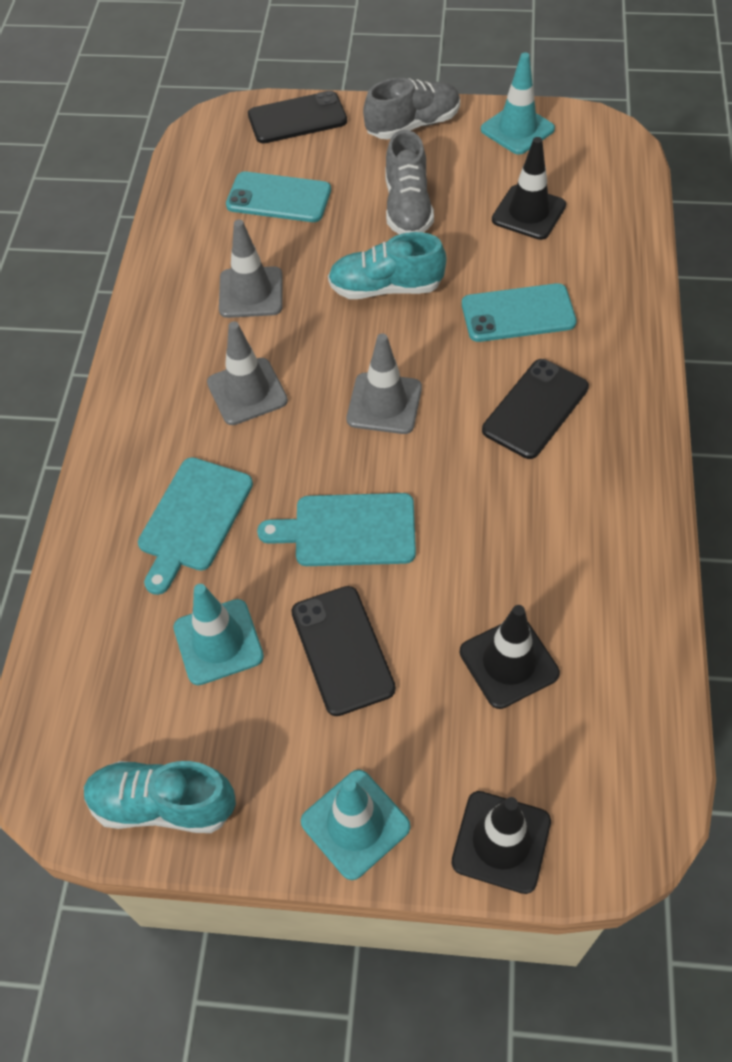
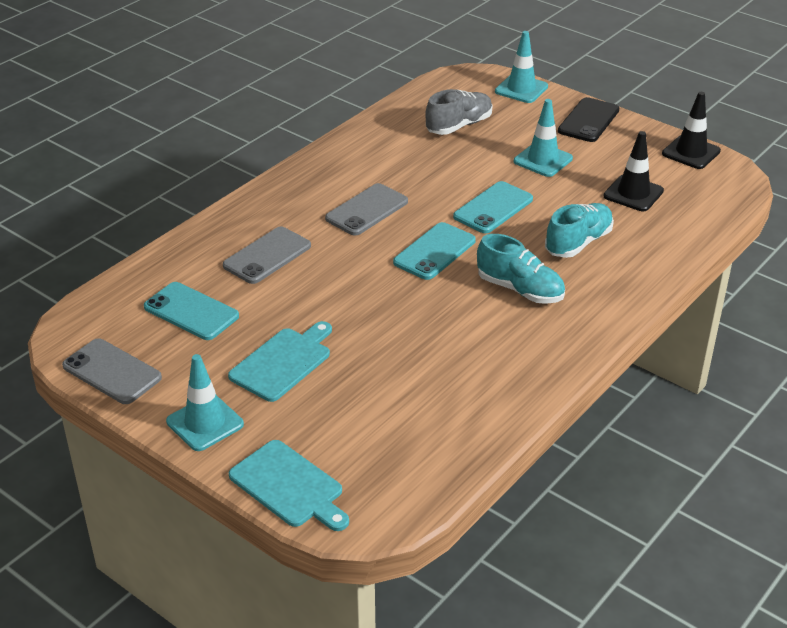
black phone: [248,91,347,143] [291,586,396,716] [482,359,589,459] = 3 -> [558,97,619,142] = 1
black traffic cone: [451,791,551,894] [460,605,560,709] [492,137,566,240] = 3 -> [604,131,664,211] [662,92,721,169] = 2
grey phone: none = 0 -> [62,338,162,404] [223,227,311,284] [325,183,408,236] = 3
grey shoe: [363,78,460,139] [385,130,434,235] = 2 -> [425,89,493,135] = 1
grey traffic cone: [207,321,288,425] [219,220,282,318] [347,333,422,434] = 3 -> none = 0
turquoise phone: [226,171,331,222] [462,283,577,342] = 2 -> [144,282,239,340] [393,222,476,280] [453,181,533,233] = 3

